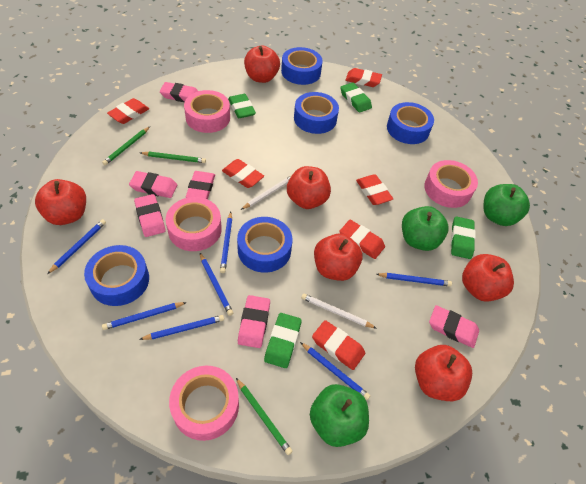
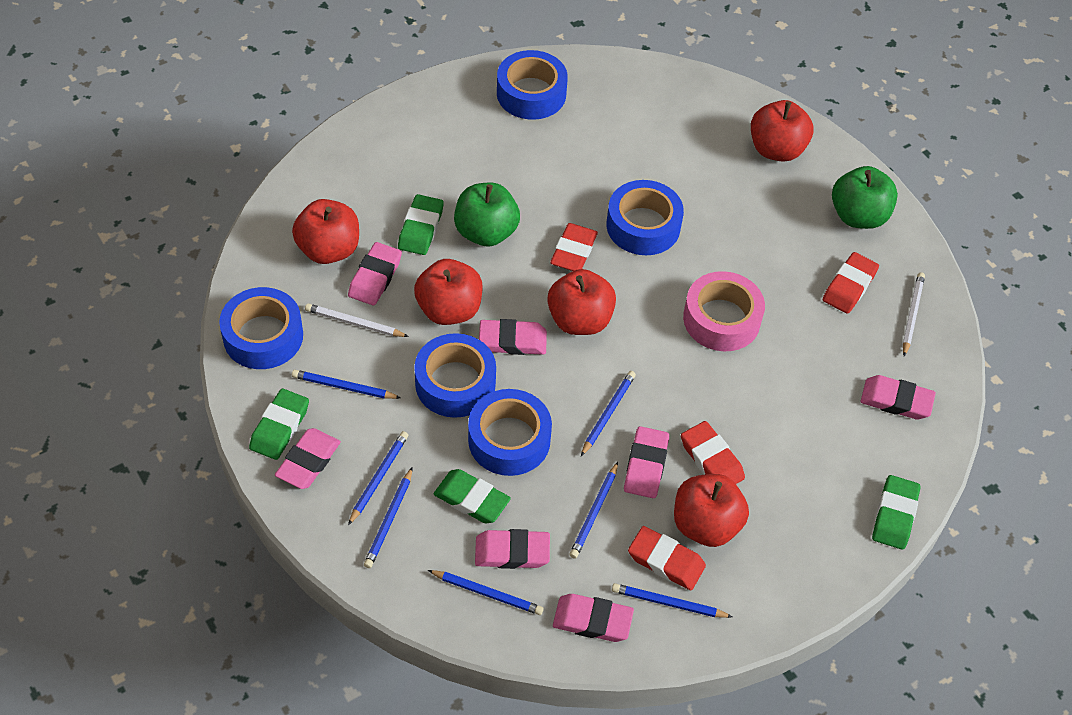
green apple: [310,384,369,447] [402,206,449,251] [484,184,530,226] = 3 -> [454,183,520,247] [832,166,898,229] = 2
green pencil: [102,127,150,165] [140,152,206,163] [236,378,293,455] = 3 -> none = 0
pink eraser: [129,171,177,198] [134,194,165,237] [160,82,198,102] [186,171,215,199] [238,295,270,348] [429,305,479,348] = 6 -> [275,428,341,489] [348,242,402,306] [475,529,550,569] [479,319,547,355] [553,594,634,642] [624,426,669,498] [861,375,936,420] = 7
pink tape: [166,197,222,251] [169,366,239,441] [184,90,230,133] [424,160,478,208] = 4 -> [683,271,765,351] = 1
red apple: [35,179,86,225] [244,46,280,83] [287,166,331,209] [314,234,363,281] [415,345,472,401] [462,254,514,302] = 6 -> [292,199,359,264] [414,259,483,325] [547,269,616,335] [674,474,749,547] [751,100,813,162] = 5
red eraser: [107,98,149,124] [222,159,264,188] [312,320,365,370] [339,220,385,259] [345,68,382,87] [356,174,393,205] = 6 -> [550,223,598,271] [628,526,706,590] [681,421,745,484] [823,252,879,314] = 4

